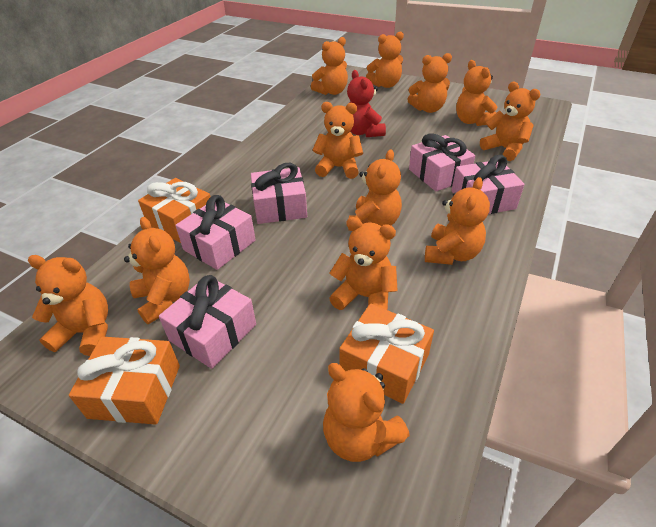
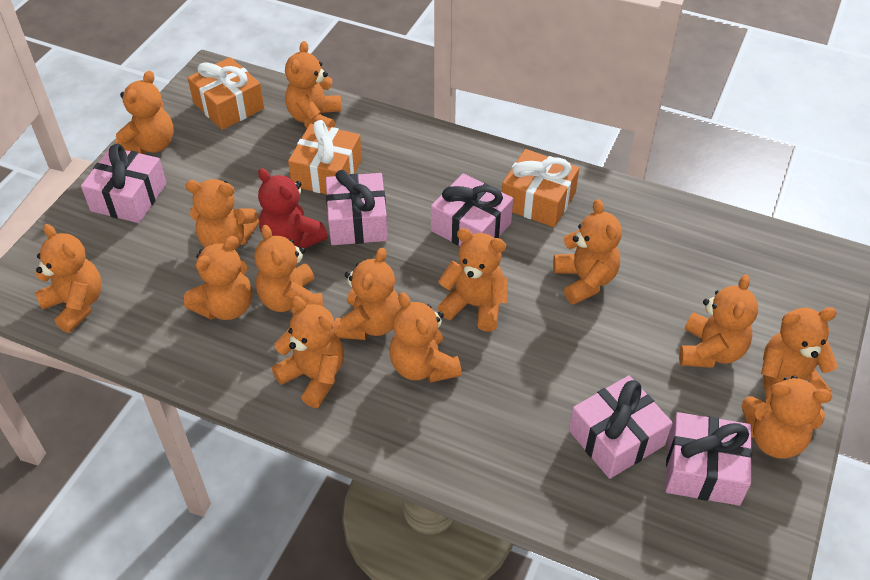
orange teddy bear: [28,255,108,356] [124,217,190,324] [311,37,348,95] [313,102,363,179] [323,363,410,462] [329,217,398,310] [348,149,402,231] [366,32,404,88] [407,53,452,113] [425,177,490,265] [456,60,497,126] [480,82,541,161] = 12 -> [35,224,102,333] [115,71,174,155] [184,236,252,320] [185,179,259,249] [254,225,323,315] [272,296,344,408] [285,41,342,128] [335,248,401,340] [390,292,462,383] [437,228,508,332] [553,199,622,304] [679,274,758,368] [742,376,832,459] [761,307,838,405] = 14

